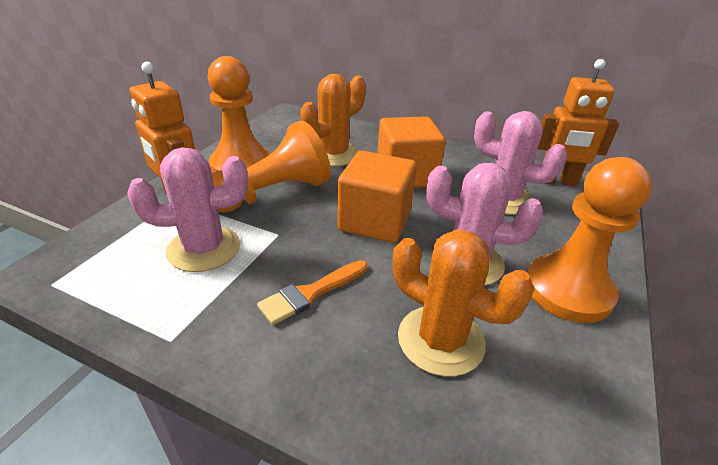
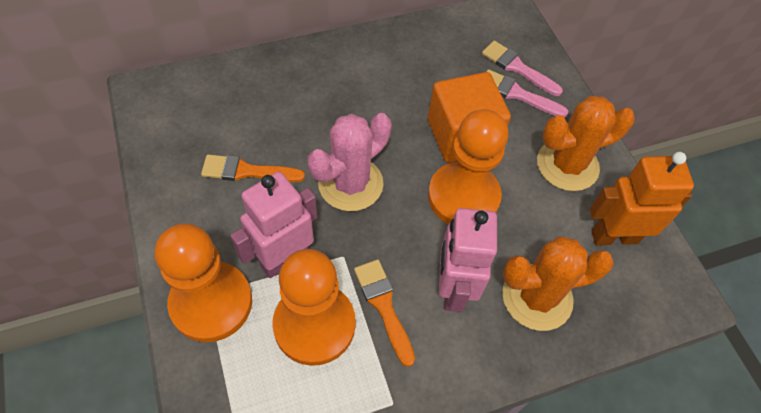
orange brush: [257,260,368,325] = 1 -> [201,154,305,182] [354,260,415,367] = 2
orange cube: [337,151,417,243] [377,116,446,188] = 2 -> [428,72,511,162] = 1
orange robot: [130,62,195,194] [538,59,619,186] = 2 -> [590,152,694,245] = 1
pink brush: none = 0 -> [482,41,563,96] [486,69,569,118] = 2
pink cactus: [127,147,248,272] [426,163,543,286] [474,111,567,215] = 3 -> [308,113,392,211] = 1
pink robot: none = 0 -> [230,172,317,278] [439,208,497,312] = 2

